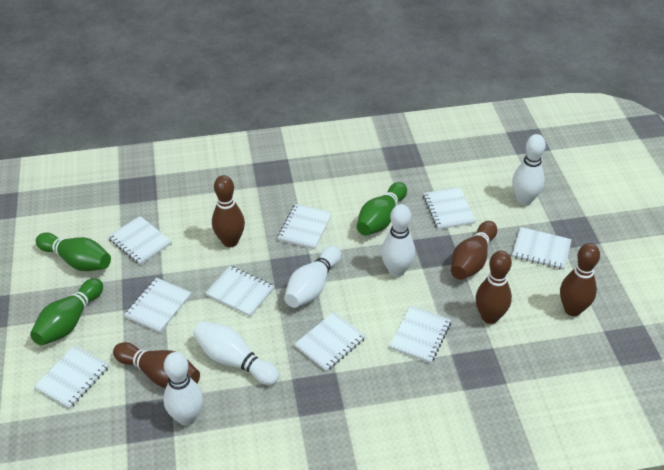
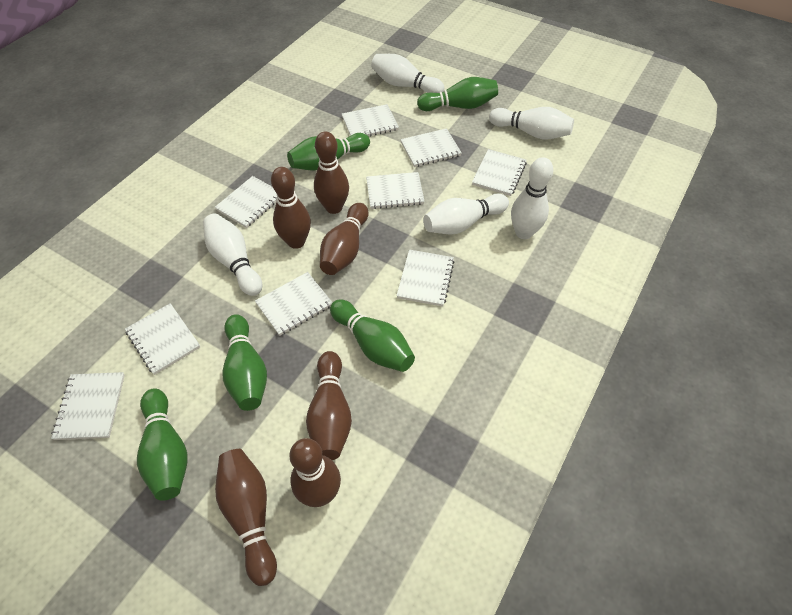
brown bowling pin: [113,342,200,388] [212,175,245,247] [451,221,497,280] [475,251,512,324] [560,243,600,316] = 5 -> [215,449,277,586] [271,167,311,249] [290,438,341,507] [306,351,352,460] [314,131,349,214] [320,203,368,275] = 6
green bowling pin: [30,278,103,346] [36,233,111,271] [357,182,407,236] = 3 -> [137,389,188,501] [222,314,267,411] [287,133,370,171] [330,299,415,372] [417,77,498,111] = 5

